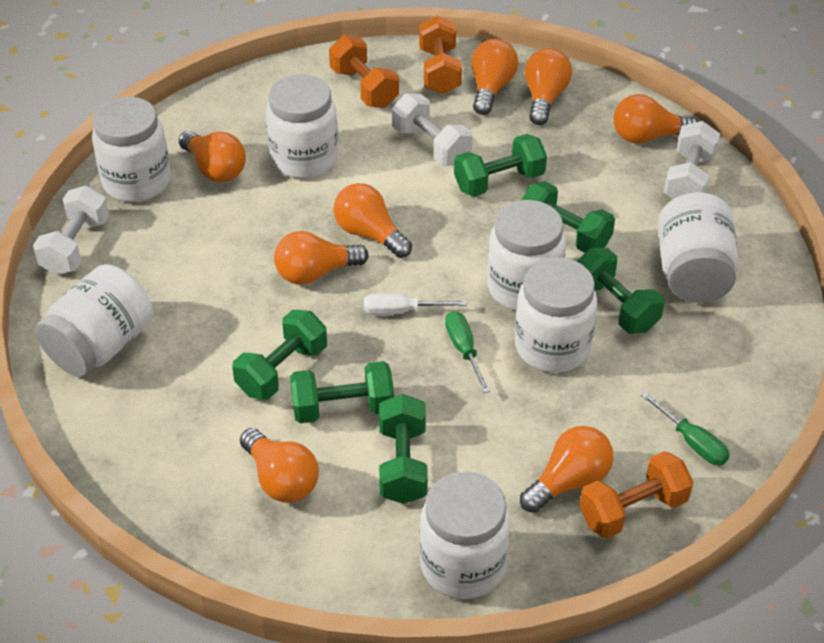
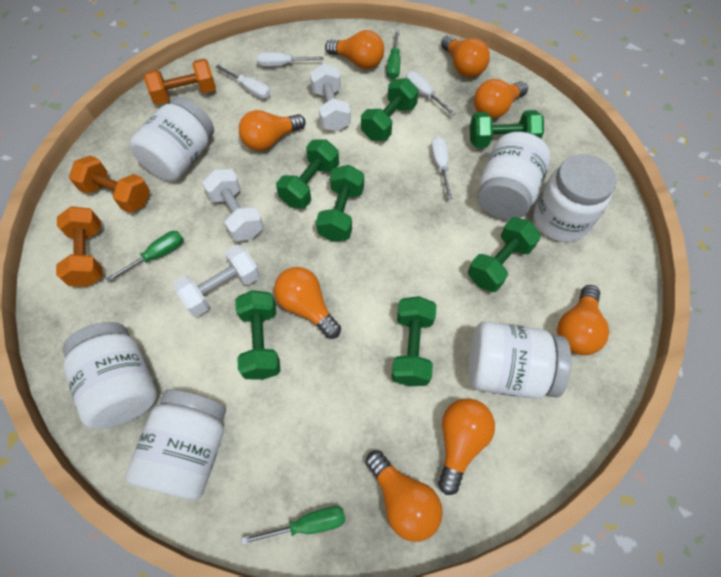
green dumbbell: [232,310,327,400] [290,361,394,423] [379,394,428,504] [454,134,547,197] [522,181,615,253] [577,248,664,333] = 6 -> [235,290,280,380] [276,139,339,209] [316,165,364,242] [361,78,419,141] [391,296,436,386] [468,217,541,292] [470,110,544,148] = 7
green screwdriver: [445,311,490,393] [641,391,730,465] = 2 -> [106,231,184,282] [241,506,345,545] [387,30,400,79] = 3
white jar: [35,264,153,377] [92,97,171,202] [266,74,338,179] [419,472,511,599] [487,200,566,311] [515,257,597,373] [658,192,739,303] = 7 -> [63,322,157,429] [125,389,226,500] [130,97,214,181] [469,321,571,399] [478,132,551,220] [533,154,617,242] = 6
white screwdriver: [364,293,467,315] = 1 -> [216,65,271,99] [256,52,323,67] [406,71,456,116] [431,137,452,199] = 4

